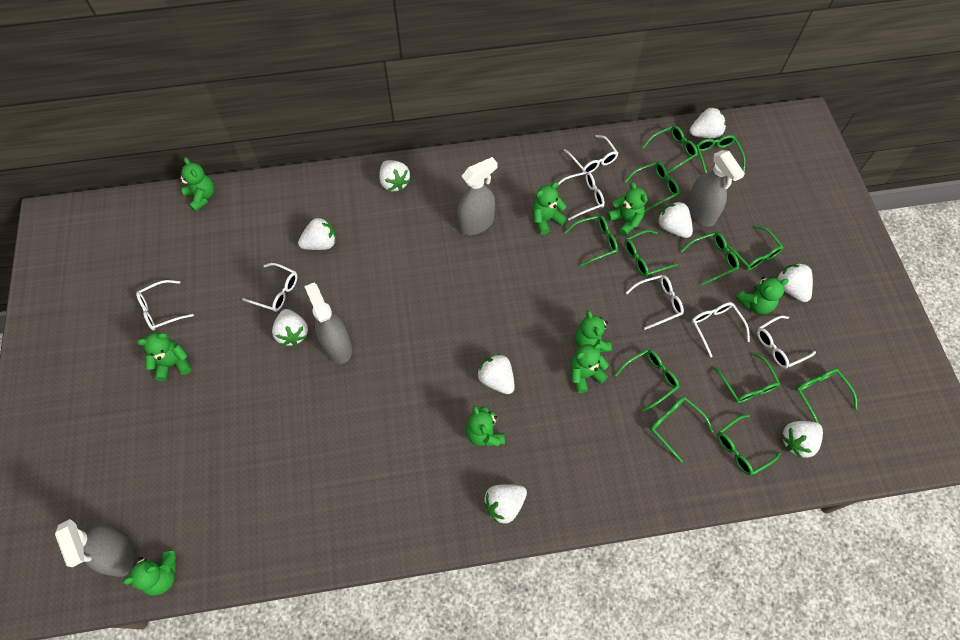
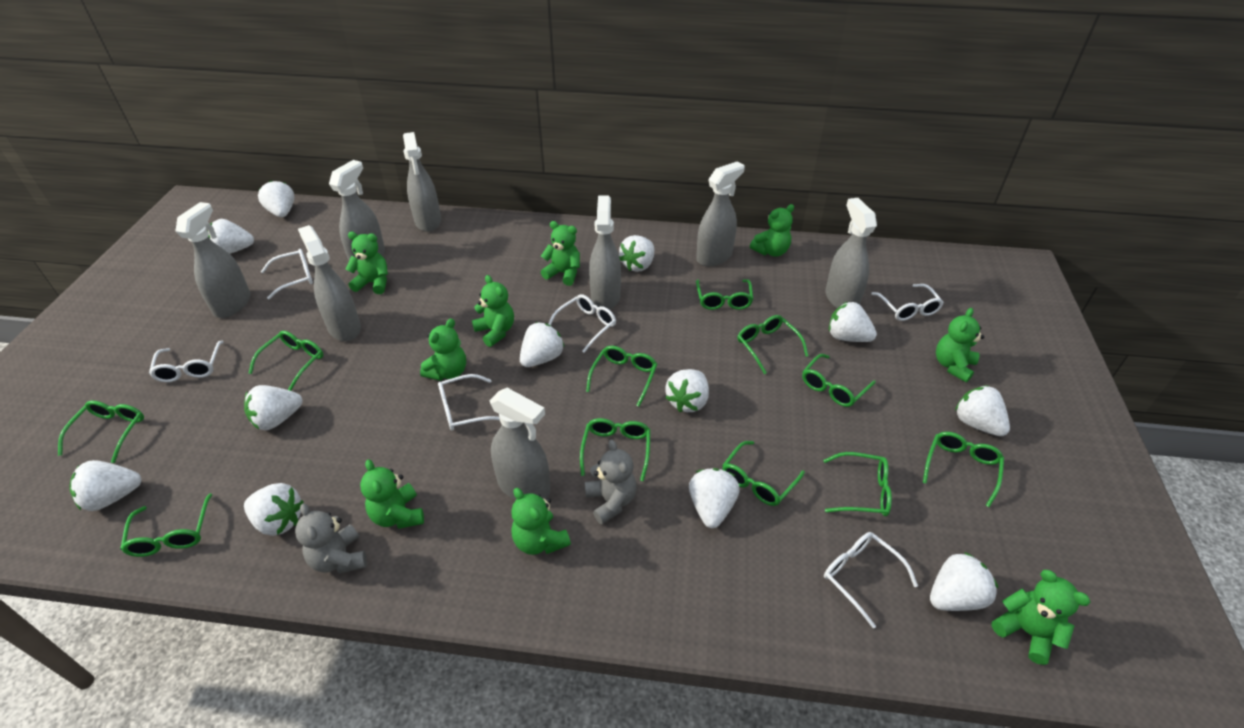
green glasses: [565,215,618,266] [615,349,679,412] [624,162,679,212] [624,230,678,277] [643,126,698,174] [650,397,713,463] [681,232,739,285] [696,135,746,173] [714,352,780,403] [717,415,781,475] [727,225,783,270] [796,368,857,423] = 12 -> [58,401,144,463] [120,493,212,557] [248,331,323,391] [580,418,651,481] [586,346,657,407] [696,279,753,310] [722,441,805,506] [737,315,809,374] [802,354,876,407] [823,452,892,516] [923,432,1004,507] = 11
grey spray bottle: [55,519,135,577] [304,283,352,364] [457,157,498,235] [686,150,745,227] = 4 -> [175,202,250,318] [298,225,361,341] [329,160,385,260] [403,132,441,232] [490,388,550,500] [589,196,621,310] [696,161,745,266] [825,198,877,308] = 8
grey teddy bear: none = 0 -> [295,503,367,574] [585,440,637,524] = 2
white glasses: [136,280,194,330] [242,263,297,312] [558,171,605,220] [564,135,618,173] [626,275,684,330] [692,302,750,357] [757,316,816,368] = 7 -> [149,341,224,382] [261,249,313,300] [438,374,500,430] [549,294,616,353] [824,532,918,628] [871,284,944,321] = 6
white strawberry: [272,309,308,346] [298,217,336,250] [379,160,410,191] [477,354,515,394] [483,484,527,525] [657,201,693,238] [690,107,726,138] [776,263,813,302] [781,421,823,459] = 9 -> [70,460,141,511] [208,219,254,254] [244,385,303,430] [244,483,304,536] [258,180,294,217] [520,322,564,367] [619,235,654,272] [666,369,709,412] [689,468,740,528] [829,302,877,342] [930,552,998,611] [955,385,1010,436] = 12

